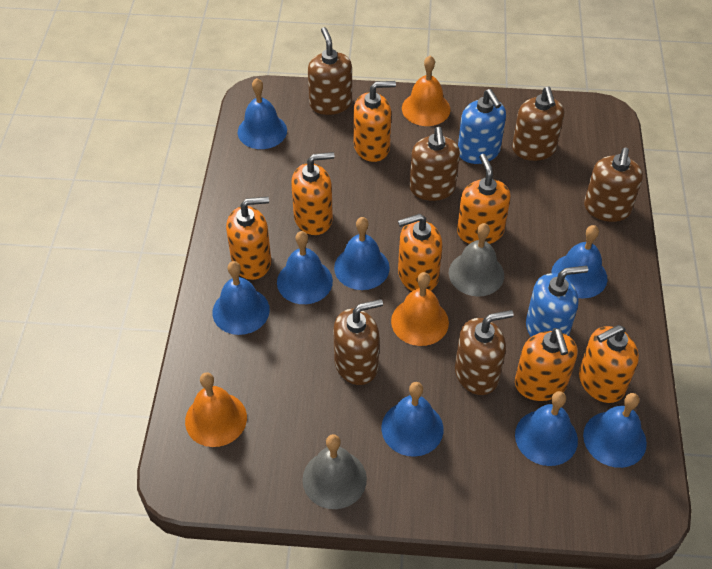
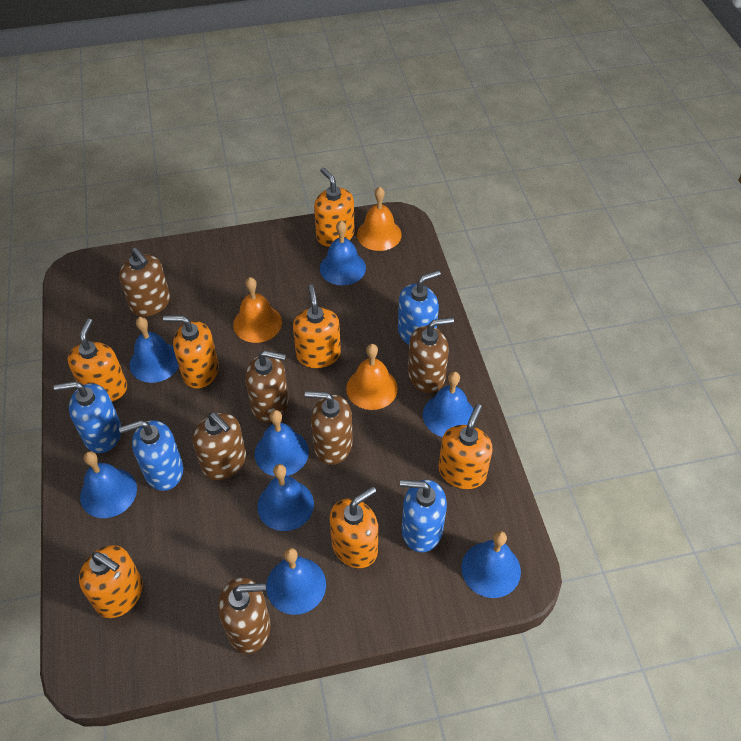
blue soap dispenser: [458,89,506,164] [526,266,588,337] = 2 -> [54,381,122,453] [119,420,183,491] [398,270,441,345] [400,480,447,552] = 4
grey bell: [302,434,367,509] [449,223,504,296] = 2 -> none = 0

